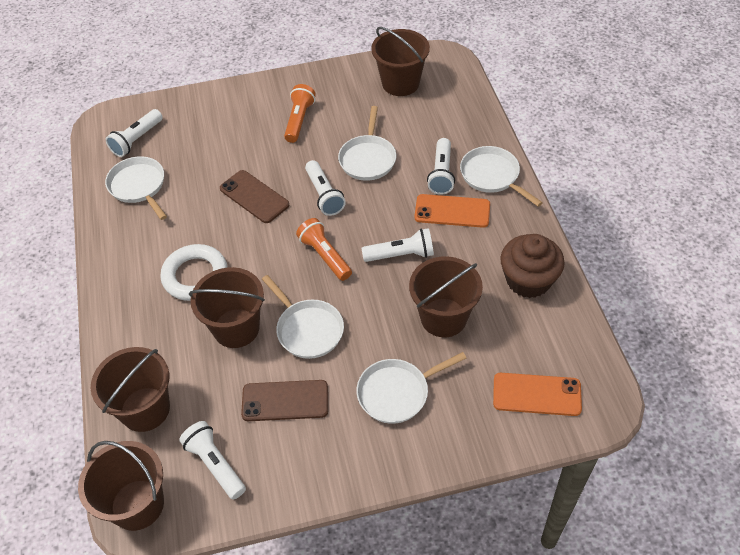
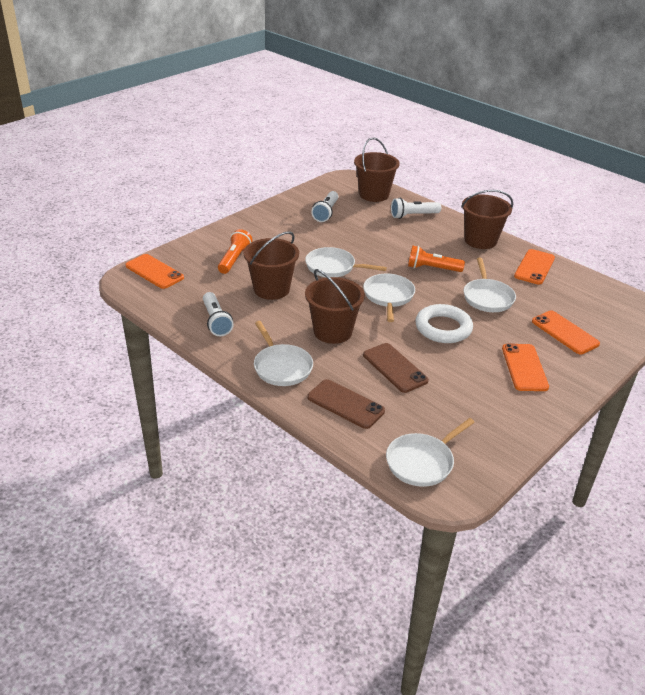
brown bucket: [78,441,164,531] [91,347,170,432] [189,267,265,348] [371,27,430,96] [409,256,483,337] = 5 -> [244,231,299,300] [305,269,365,344] [354,137,400,202] [461,190,513,249] = 4
brown cupcake: [500,234,565,298] = 1 -> none = 0
orange phone: [414,194,490,228] [493,373,582,416] = 2 -> [125,254,184,289] [502,344,549,391] [514,249,555,285] [532,311,600,354] = 4
white flashlight: [106,109,163,157] [179,421,246,500] [305,160,346,216] [361,228,434,262] [427,138,455,195] = 5 -> [203,292,234,336] [311,191,338,222] [391,198,441,219] = 3

